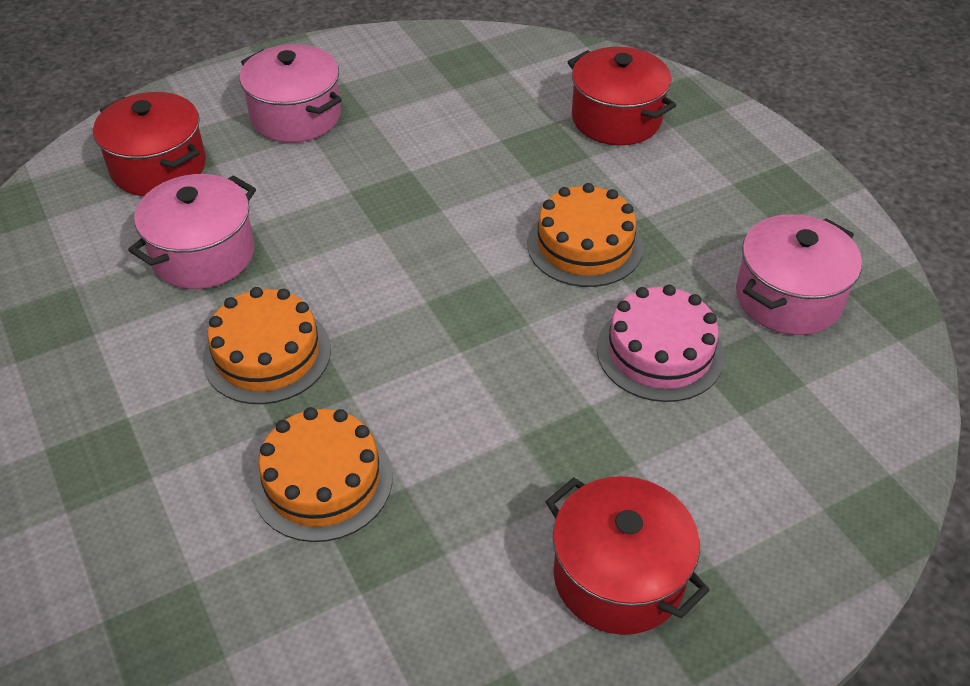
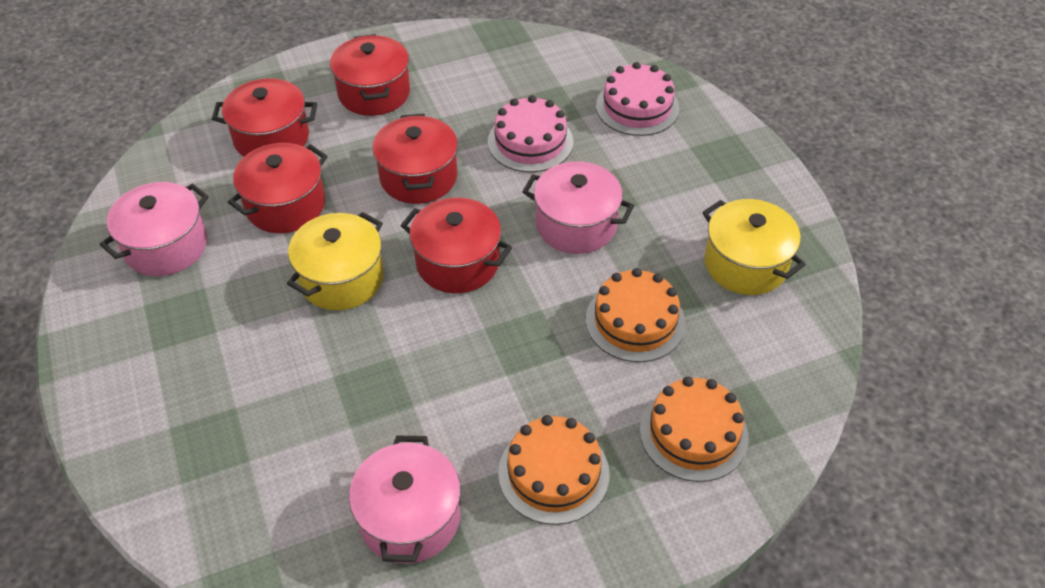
pink cake: [597,285,724,402] = 1 -> [488,95,573,172] [596,62,679,136] = 2
red pot: [93,92,206,196] [545,476,710,635] [568,47,676,145] = 3 -> [212,78,317,157] [228,143,328,233] [330,34,410,116] [372,114,458,204] [401,198,512,293] = 5
yellow pot: none = 0 -> [287,212,384,310] [702,199,806,295] = 2

